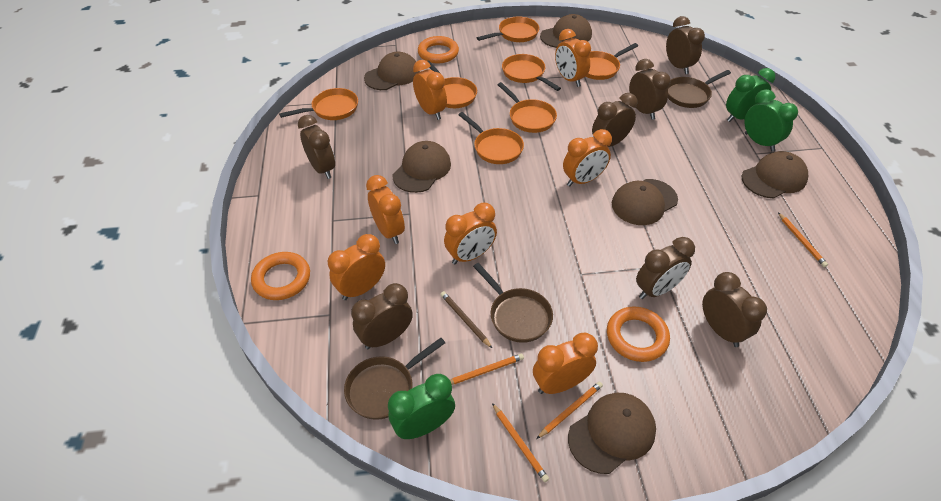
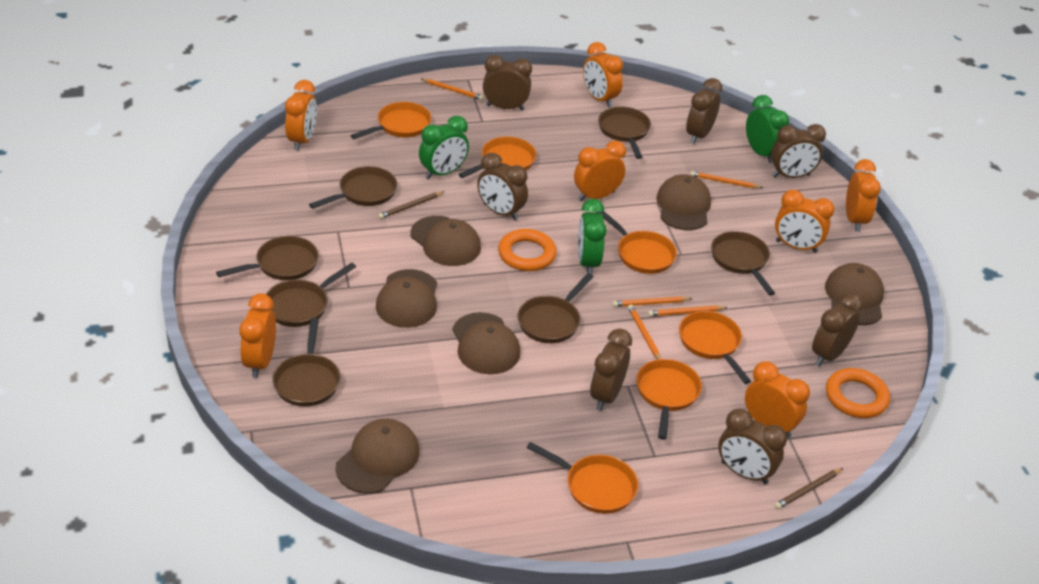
brown pan: [344,338,445,420] [473,263,553,343] [668,70,731,108] = 3 -> [216,236,318,280] [266,263,356,327] [272,318,340,407] [309,166,397,209] [518,273,593,343] [598,107,651,159] [711,231,775,296] = 7
brown pencil: [440,291,492,348] = 1 -> [378,192,444,219] [774,468,843,509] = 2
orange pan: [279,88,358,120] [427,61,477,108] [458,112,524,164] [477,17,539,42] [498,82,557,133] [502,54,561,91] [585,43,638,80] = 7 -> [351,102,431,139] [459,137,536,178] [526,442,638,514] [597,211,677,274] [636,359,702,440] [679,311,751,384] = 6
orange pencil: [450,354,524,385] [492,403,549,482] [536,382,603,439] [778,212,828,267] = 4 -> [422,78,483,100] [613,297,692,307] [628,305,661,360] [648,306,728,316] [690,171,763,188] = 5
orange ring: [251,252,310,300] [418,36,459,63] [607,307,670,362] = 3 -> [498,229,557,271] [826,368,890,418] = 2

